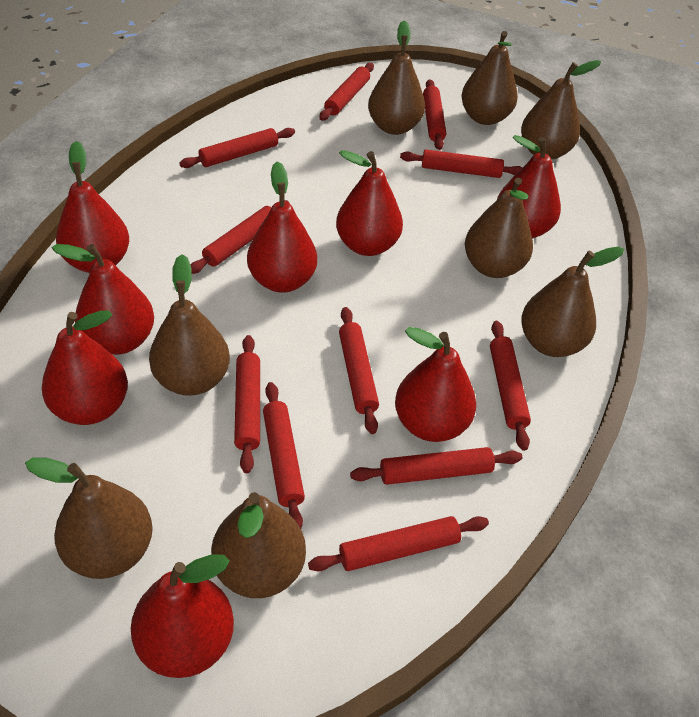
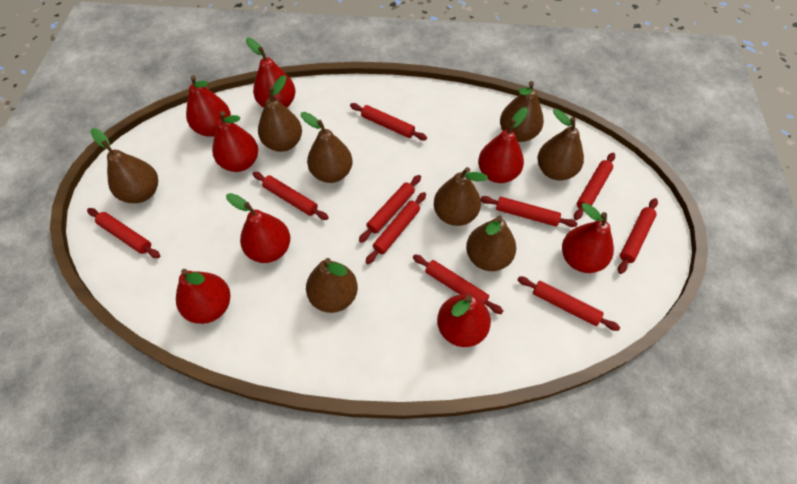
red rolling pin: [179,128,295,168] [190,200,289,274] [234,335,260,473] [263,382,305,529] [308,516,489,571] [319,63,374,121] [339,307,379,434] [350,447,522,485] [400,149,522,178] [423,79,446,150] [490,321,531,451] = 11 -> [87,208,160,258] [253,172,329,220] [350,103,427,141] [359,175,421,243] [365,192,426,264] [413,254,503,314] [480,196,578,227] [517,276,620,331] [574,152,615,220] [618,198,658,274] = 10

